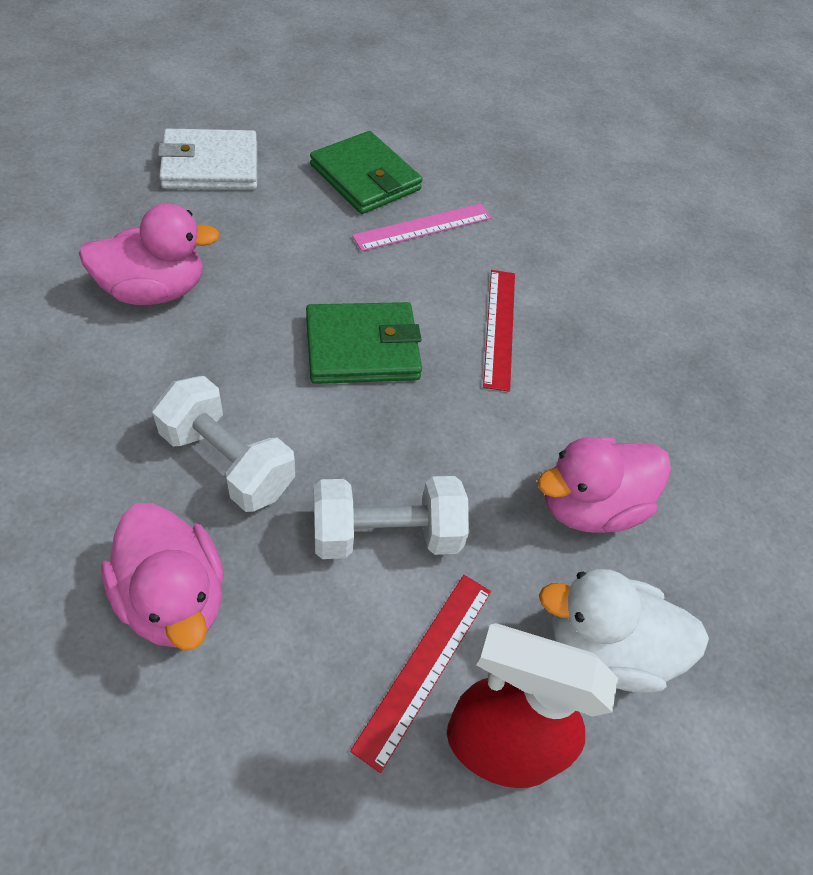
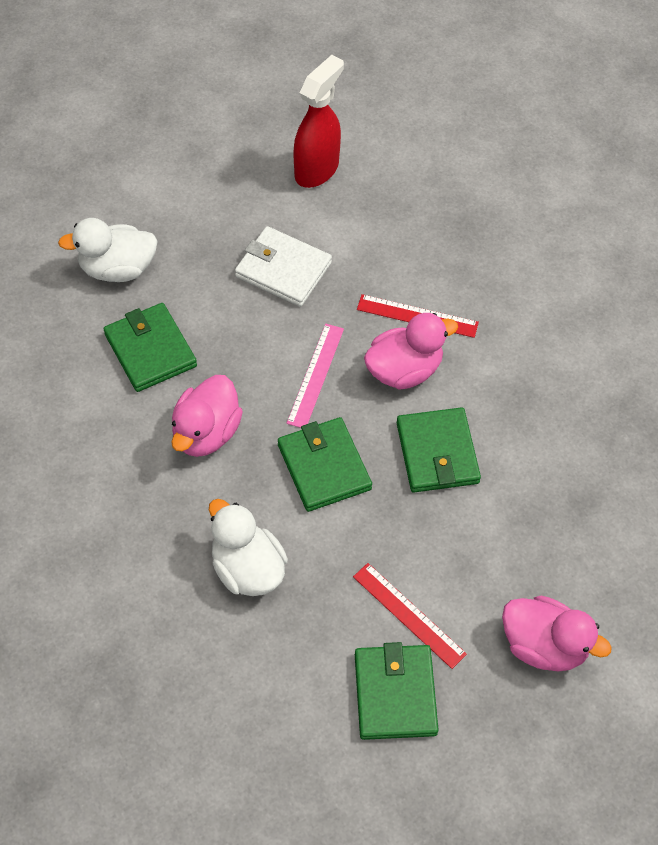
green wallet: [306,302,422,384] [310,131,422,214] = 2 -> [104,303,197,392] [278,417,372,512] [355,642,439,740] [397,407,481,493] = 4
white duck: [539,569,709,693] = 1 -> [58,218,158,282] [209,499,288,596] = 2
white dumbbell: [152,376,295,512] [314,476,469,559] = 2 -> none = 0

